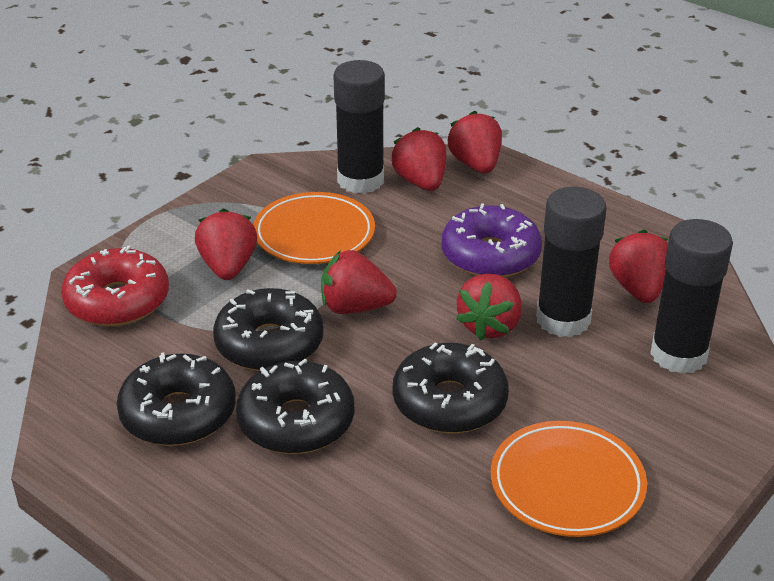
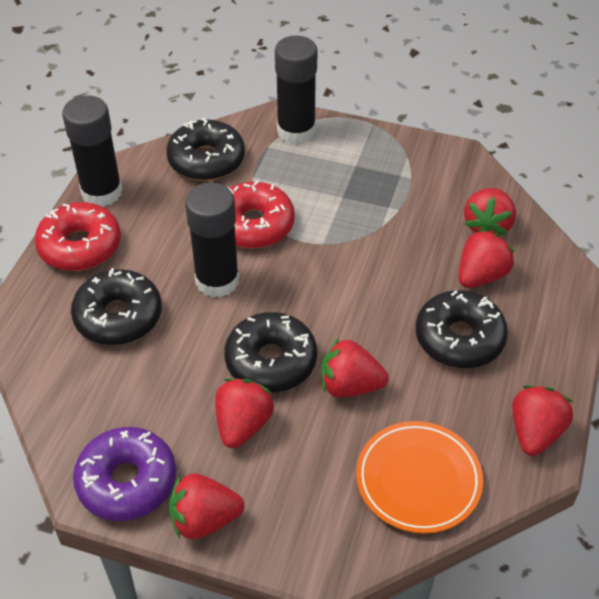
orange plate: [253,192,375,264] [491,421,647,537] = 2 -> [356,421,483,534] = 1
red donut: [61,246,169,327] = 1 -> [35,202,121,271] [228,180,295,249] = 2

